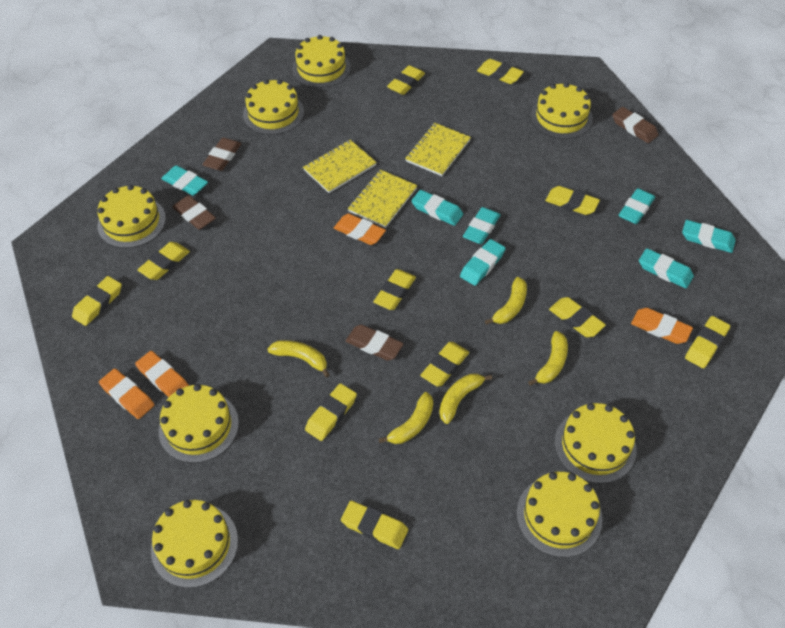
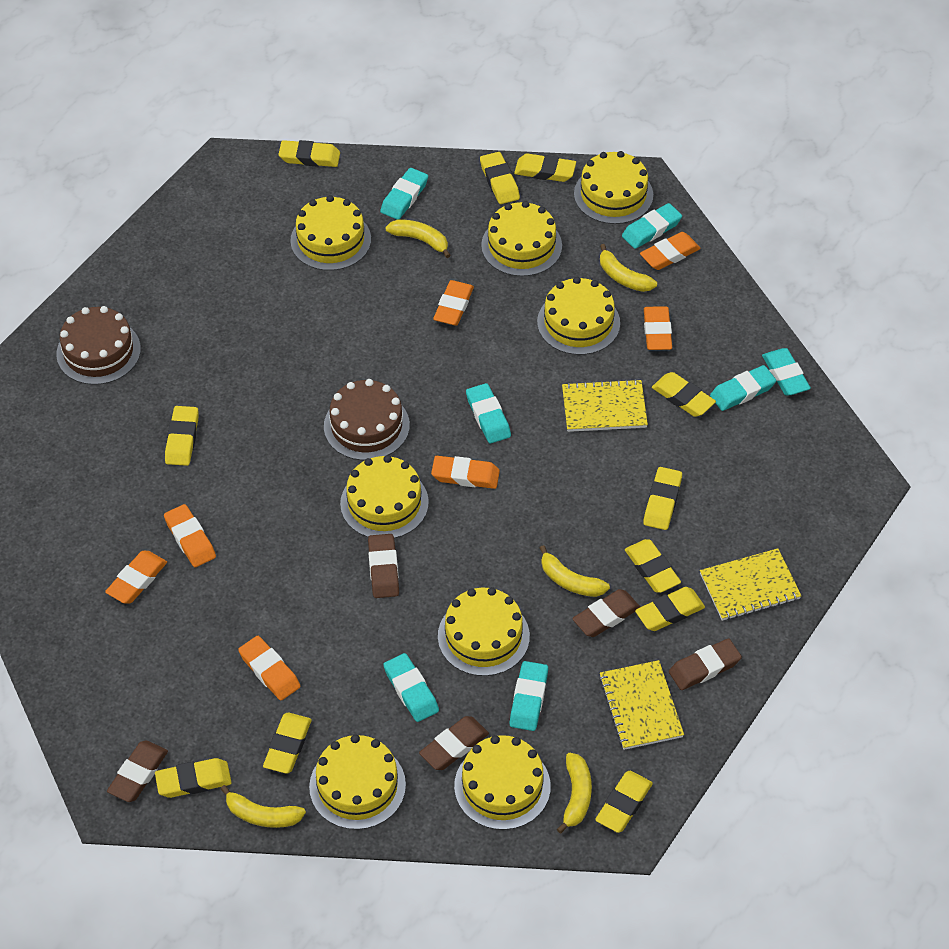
brown cake: none = 0 -> [56,306,141,385] [324,379,410,461] = 2
brown eraser: [172,195,216,230] [202,138,241,171] [346,325,404,361] [612,107,658,143] = 4 -> [107,741,168,802] [368,534,399,598] [419,716,489,770] [572,589,640,637] [669,638,742,690] = 5
orange eraser: [99,368,154,419] [135,351,189,397] [334,213,386,245] [631,308,693,344] = 4 -> [105,551,167,604] [164,504,216,567] [238,636,301,700] [431,456,500,489] [433,280,474,325] [640,232,701,270] [644,306,672,350] = 7

